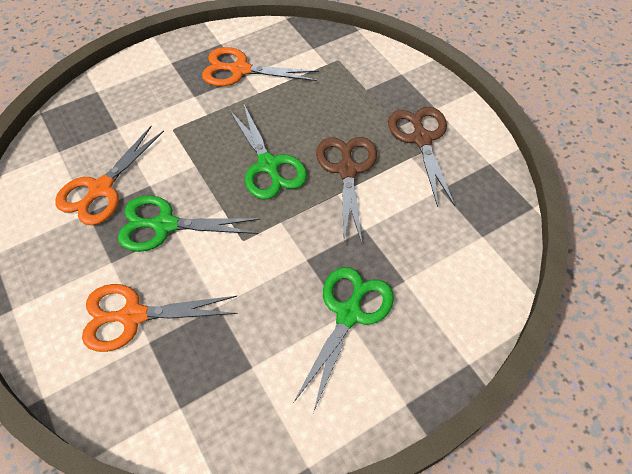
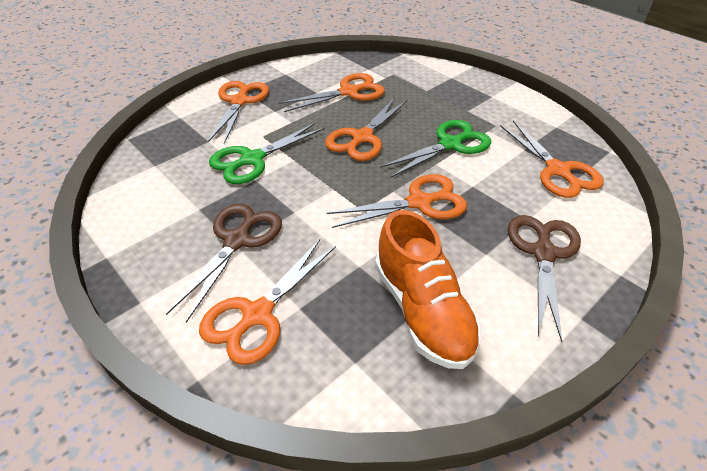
green scissors: [118,195,260,252] [229,103,307,199] [293,267,394,413] = 3 -> [209,123,325,184] [380,120,491,178] = 2
orange scissors: [55,126,164,225] [82,284,238,352] [202,47,319,86] = 3 -> [199,239,336,365] [208,81,269,144] [279,73,385,112] [325,98,407,161] [327,174,467,228] [500,121,604,198] = 6
orange shoe: none = 0 -> [375,210,482,369] = 1

